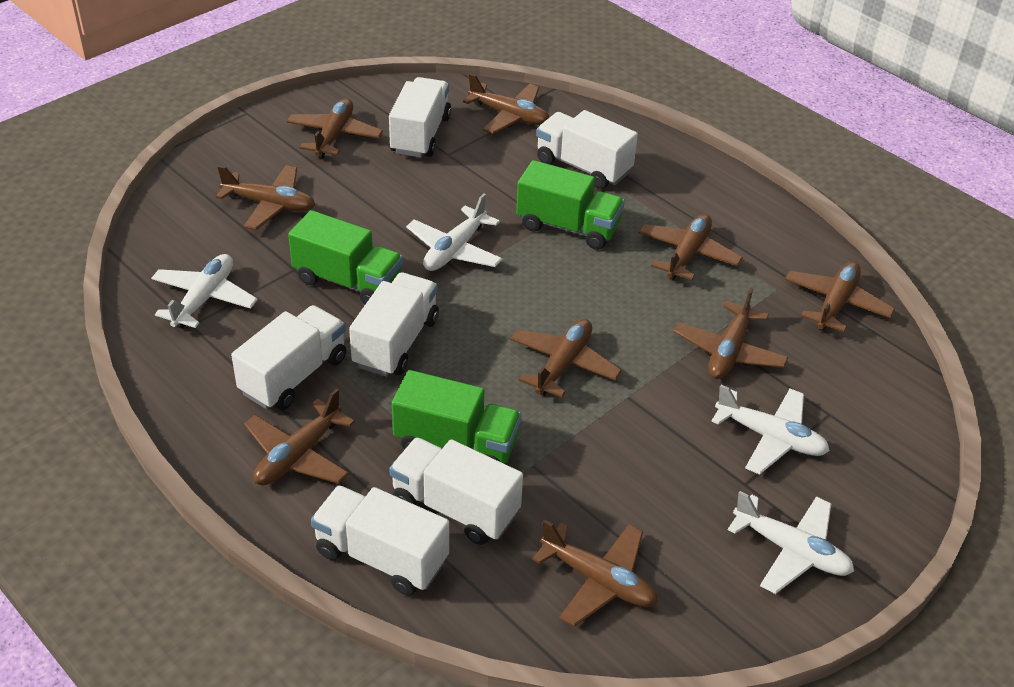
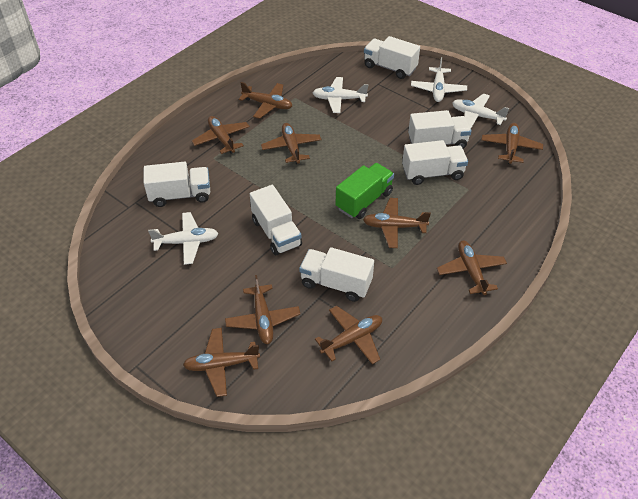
green truck: [288,210,403,304] [392,370,522,464] [516,160,625,250] = 3 -> [335,163,394,219] = 1

